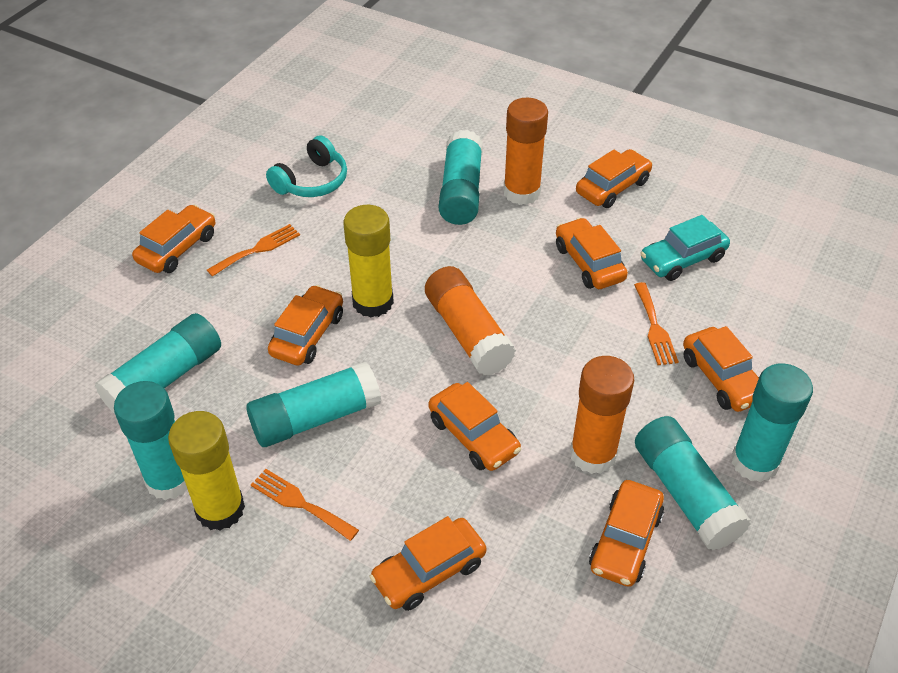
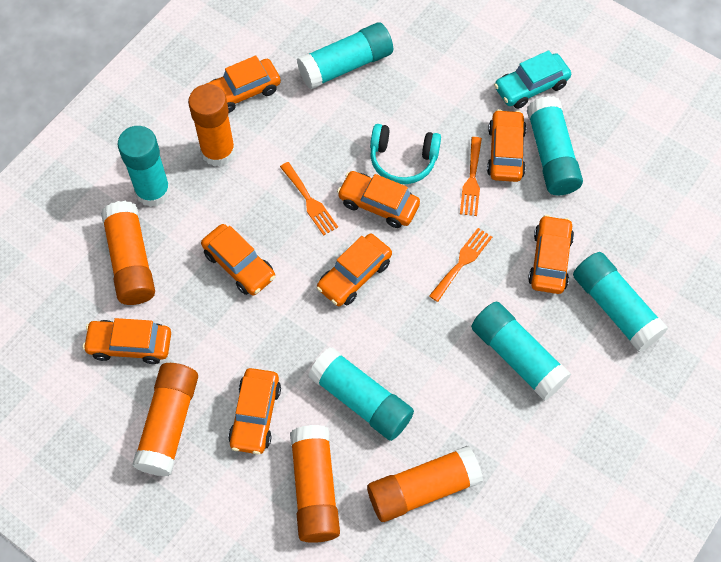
orange glue stick: [425,266,516,375] [503,98,548,205] [570,356,634,474] = 3 -> [101,201,155,305] [132,363,198,476] [188,84,235,166] [290,425,340,543] [367,446,483,522] = 5
yellow glue stick: [168,411,245,531] [344,205,394,318] = 2 -> none = 0

